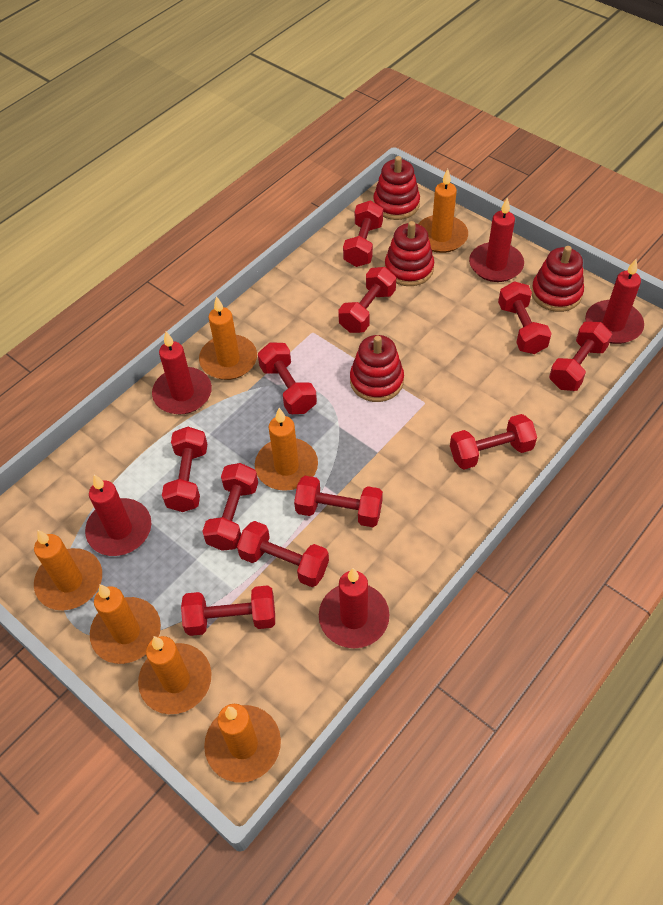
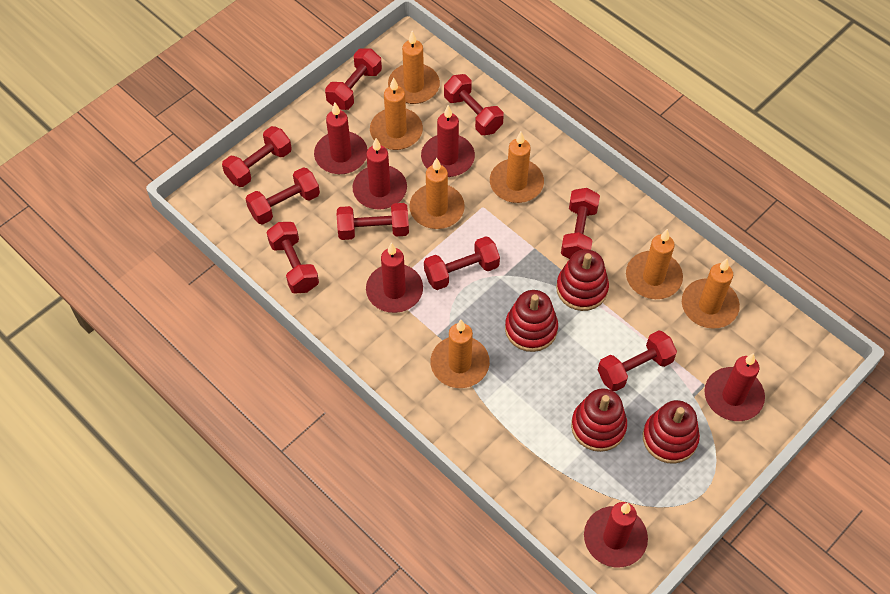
red candle: [85,475,151,556] [152,332,212,414] [319,568,390,648] [469,197,524,282] [585,259,644,344] = 5 -> [314,103,368,174] [352,138,407,210] [366,242,423,313] [421,105,475,177] [584,502,648,568] [704,353,765,421] = 6
red dumbbell: [162,427,207,512] [181,585,275,636] [202,463,258,551] [237,521,329,587] [258,343,317,414] [294,476,383,527] [338,267,396,333] [343,200,383,267] [450,414,537,469] [498,281,552,354] [549,322,612,391] = 11 -> [222,126,292,187] [246,167,320,225] [267,222,319,294] [325,48,382,110] [337,203,409,240] [424,236,500,290] [444,74,504,135] [561,188,600,259] [598,331,677,392] = 9

